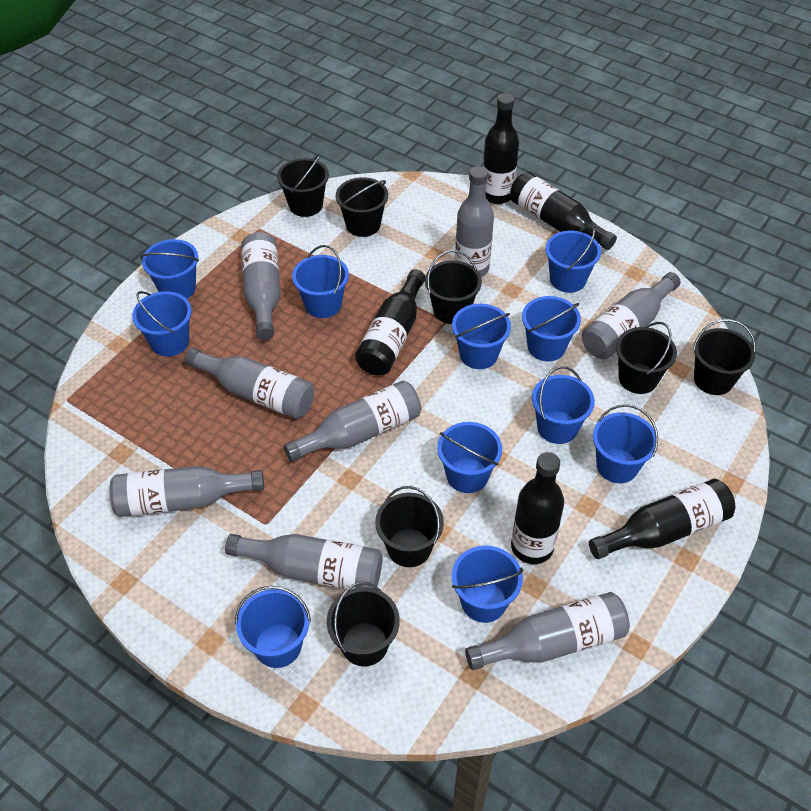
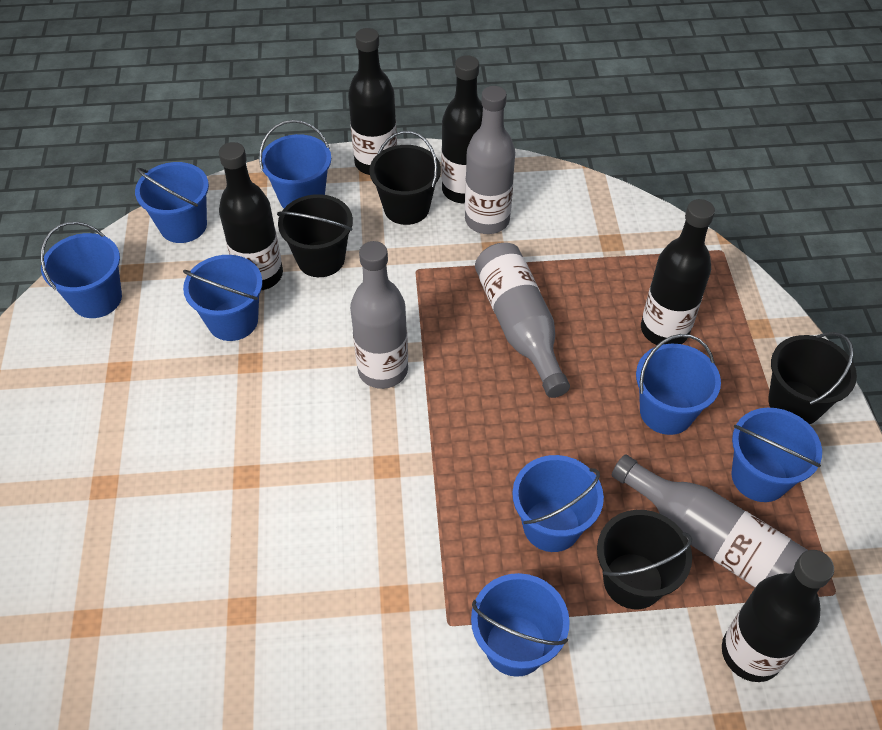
black bucket: [277,154,329,217] [327,582,400,666] [336,177,388,237] [375,486,444,567] [425,250,482,324] [616,322,677,394] [693,319,756,395] = 7 -> [277,194,353,277] [369,131,441,225] [597,510,692,609] [768,332,857,424] = 4
blue bucket: [132,291,192,357] [140,239,199,299] [235,586,311,668] [292,245,349,318] [437,422,502,493] [452,304,511,369] [452,546,523,623] [522,296,581,361] [532,366,595,444] [545,226,601,293] [593,404,658,483] = 11 -> [40,222,122,318] [135,162,209,243] [183,255,263,341] [259,120,331,208] [471,573,570,677] [512,455,604,552] [636,334,721,435] [731,408,822,502] = 8
grey bottle: [110,466,264,517] [185,348,314,419] [225,534,382,589] [241,232,281,340] [284,380,421,462] [455,166,494,277] [465,592,630,670] [582,272,681,359] = 8 -> [350,241,408,389] [465,86,515,234] [475,243,570,398] [612,454,808,587] = 4

